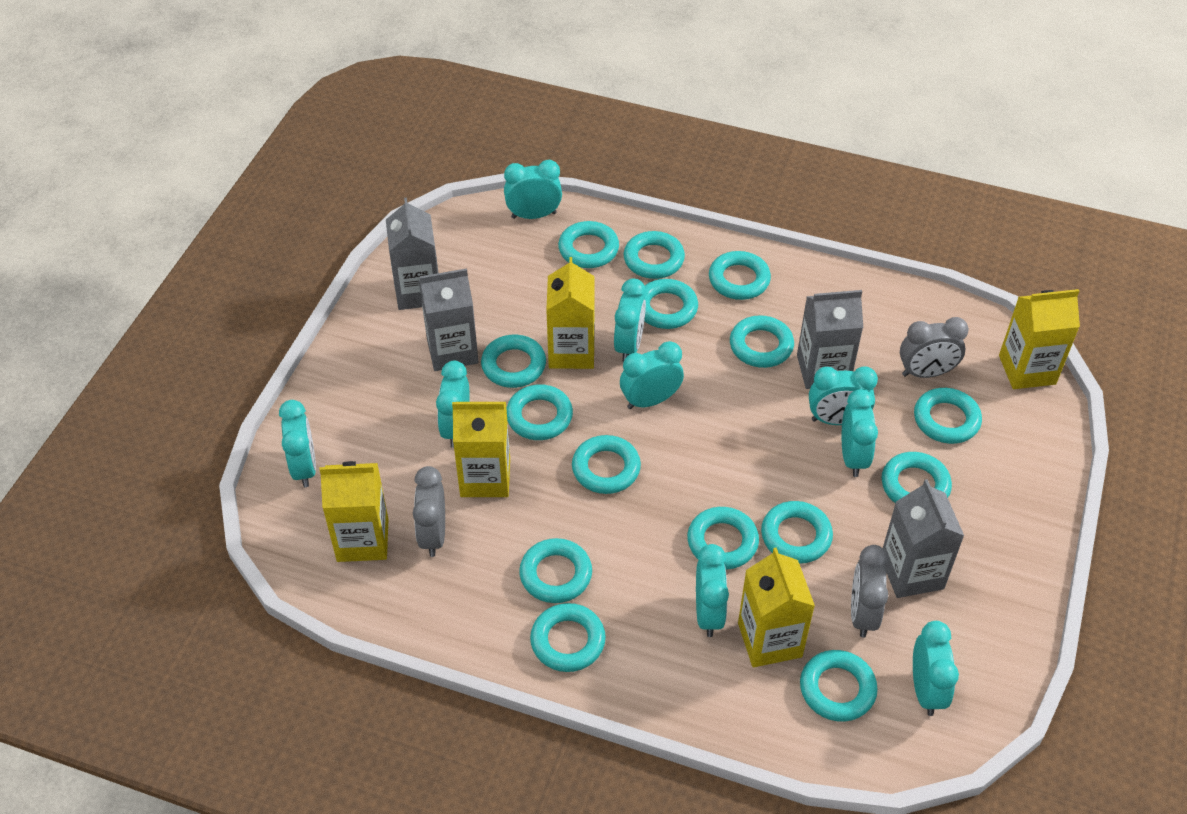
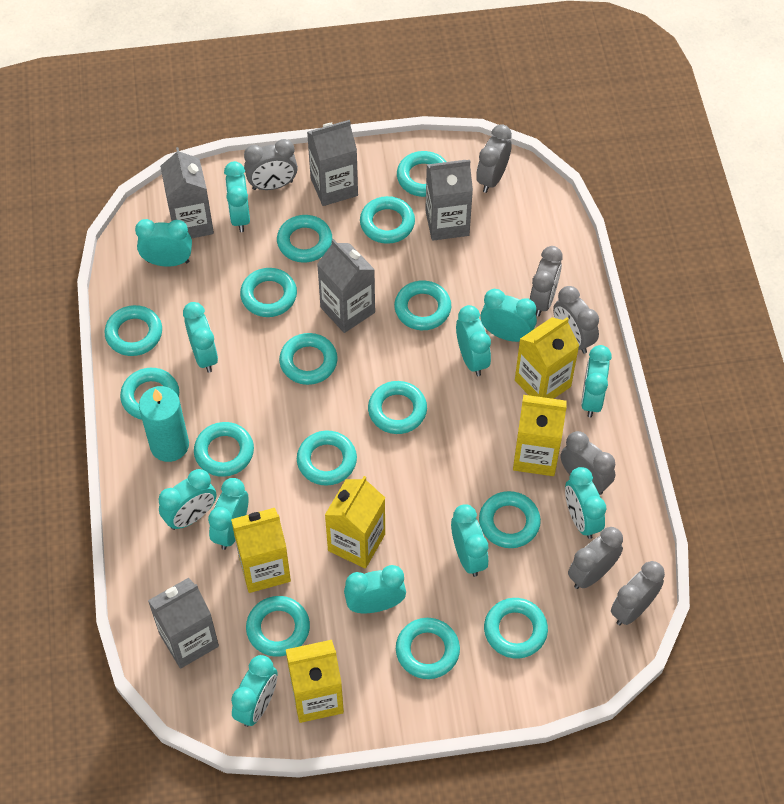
grey carton: [386,198,438,310] [419,268,478,371] [797,290,863,389] [883,479,964,598] = 4 -> [148,578,219,669] [160,147,214,239] [307,120,358,206] [317,239,375,333] [425,160,473,241] = 5
grey clock: [413,466,445,557] [851,545,888,638] [900,317,969,378] = 3 -> [244,139,298,190] [476,124,512,193] [530,246,563,316] [553,286,599,354] [561,431,615,495] [568,527,623,589] [611,561,665,625] = 7
turquoise candle: none = 0 -> [139,386,189,462] = 1
turquoise clock: [279,400,316,487] [436,361,470,448] [504,160,562,219] [614,279,646,362] [620,341,684,409] [696,544,729,637] [809,367,878,425] [842,389,878,477] [913,621,959,716] = 9 -> [135,219,192,267] [159,469,216,530] [183,302,218,373] [208,478,248,550] [224,161,250,232] [231,655,277,727] [344,565,406,613] [451,504,489,577] [456,305,491,376] [481,289,537,342] [565,467,606,539] [581,345,612,417] = 12

